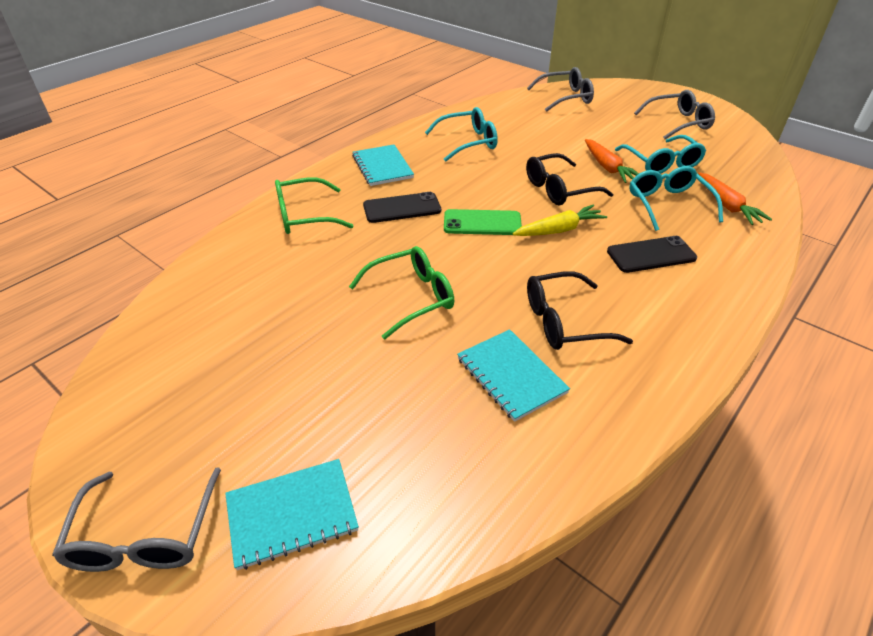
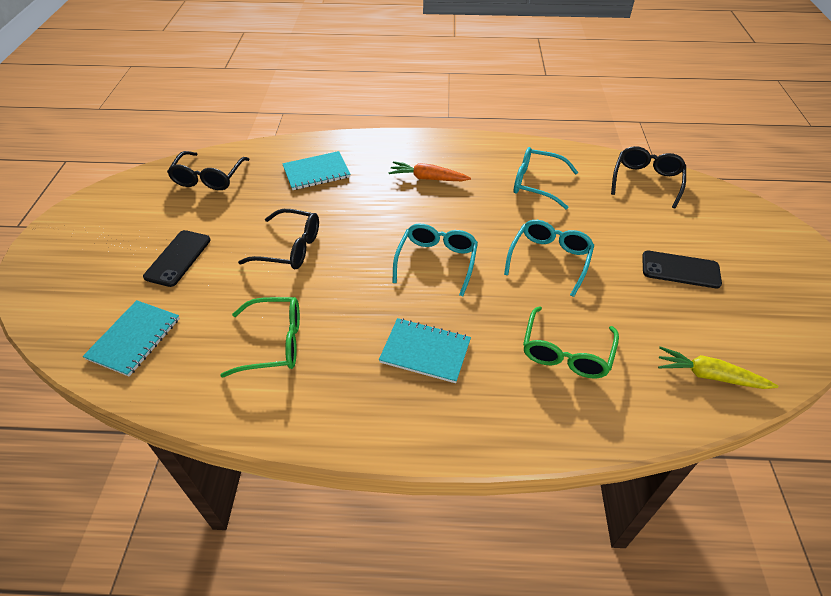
black glasses: [526,153,613,205] [527,271,633,350] = 2 -> [167,151,250,190] [238,209,319,269] [611,146,686,209] = 3
green phone: [444,209,522,235] = 1 -> none = 0
grey glasses: [52,467,221,572] [527,67,594,112] [634,90,715,139] = 3 -> none = 0
orange carrot: [585,139,639,183] [698,172,772,225] = 2 -> [388,161,471,181] = 1

